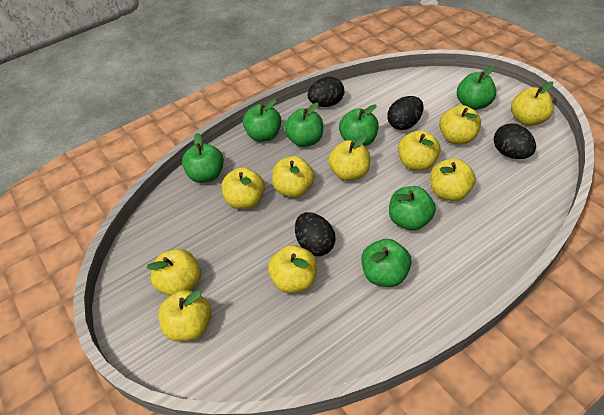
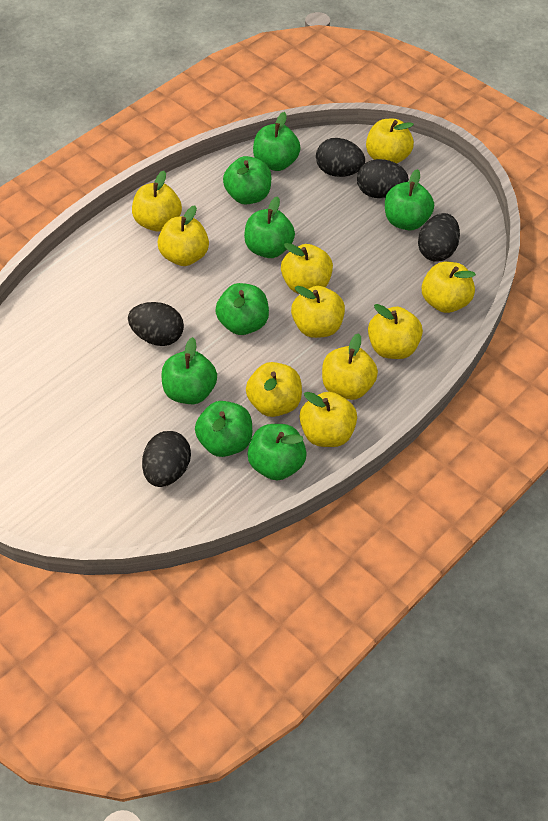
black egg: [295,212,336,256] [307,77,344,107] [387,96,423,130] [494,123,536,159] = 4 -> [128,302,184,346] [142,431,191,487] [316,138,365,177] [357,159,409,198] [418,213,460,262] = 5
green apple: [182,133,224,183] [243,99,281,142] [284,102,323,147] [339,104,379,146] [361,239,412,287] [389,186,436,231] [457,66,496,110] = 7 -> [161,337,217,404] [195,401,252,457] [215,283,269,335] [223,156,271,205] [244,196,295,258] [247,424,307,480] [253,112,300,171] [385,169,434,230] = 8

